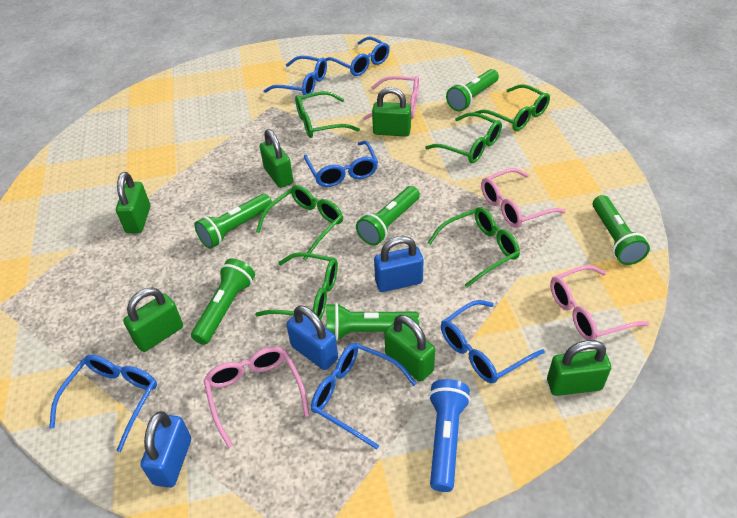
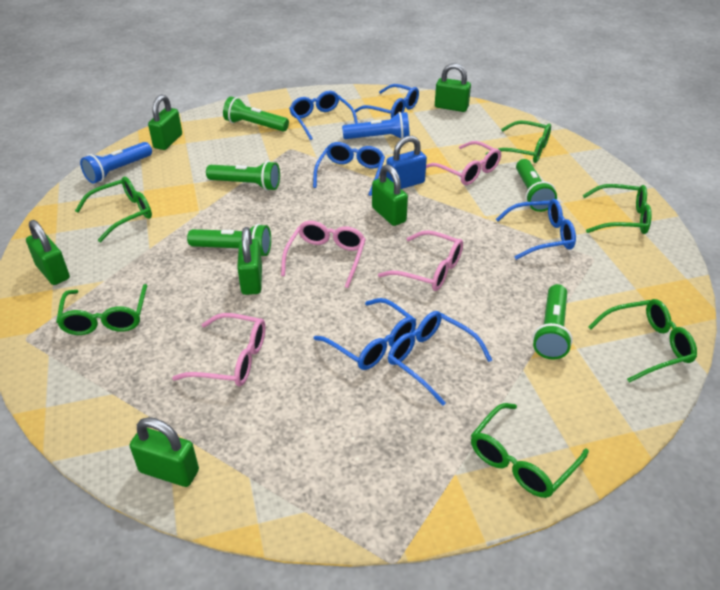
blue flashlight: [429,379,471,492] = 1 -> [80,142,152,184] [342,112,410,139] = 2
blue padlock: [140,411,191,488] [286,305,338,370] [374,236,424,292] = 3 -> [386,136,427,189] = 1
green flashlight: [191,258,255,345] [194,194,272,249] [326,303,419,341] [356,186,420,246] [446,69,499,111] [593,195,650,265] = 6 -> [187,224,271,256] [206,161,280,191] [223,97,289,132] [516,159,557,212] [533,284,573,360] = 5

